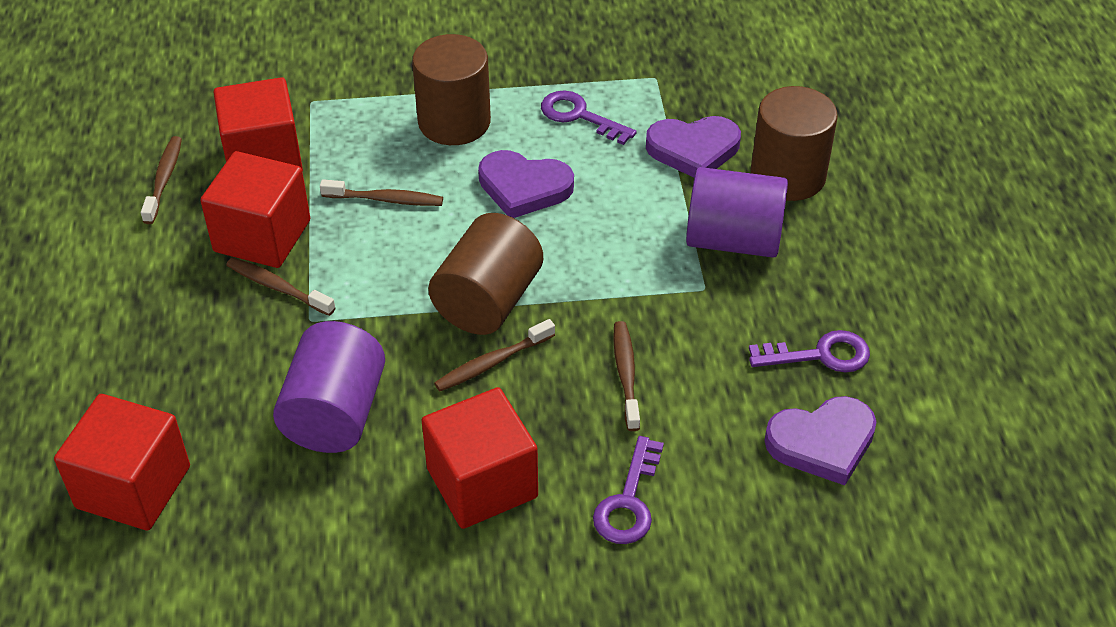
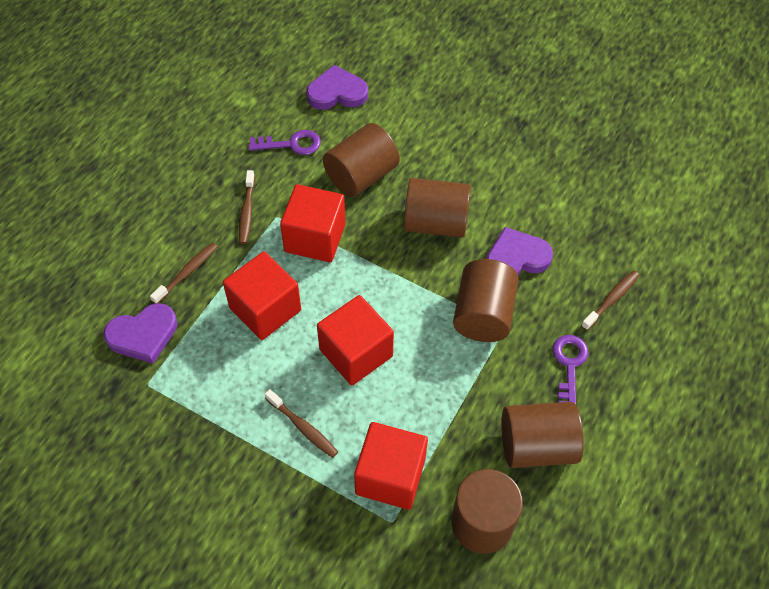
brown cylinder: [412,34,491,145] [428,213,543,335] [751,86,838,201] = 3 -> [323,123,400,197] [404,178,471,238] [451,469,523,554] [453,259,519,342] [502,402,584,468] = 5
brown toothbrush: [141,136,182,224] [226,258,336,316] [320,179,443,206] [434,319,555,391] [613,321,640,431] = 5 -> [150,243,218,304] [239,170,255,244] [265,389,338,458] [581,271,639,331] = 4
purple cylinder: [273,321,385,453] [686,167,788,258] = 2 -> none = 0
purple key: [541,91,637,145] [593,436,664,544] [749,330,870,373] = 3 -> [248,130,321,155] [553,335,588,404] = 2

